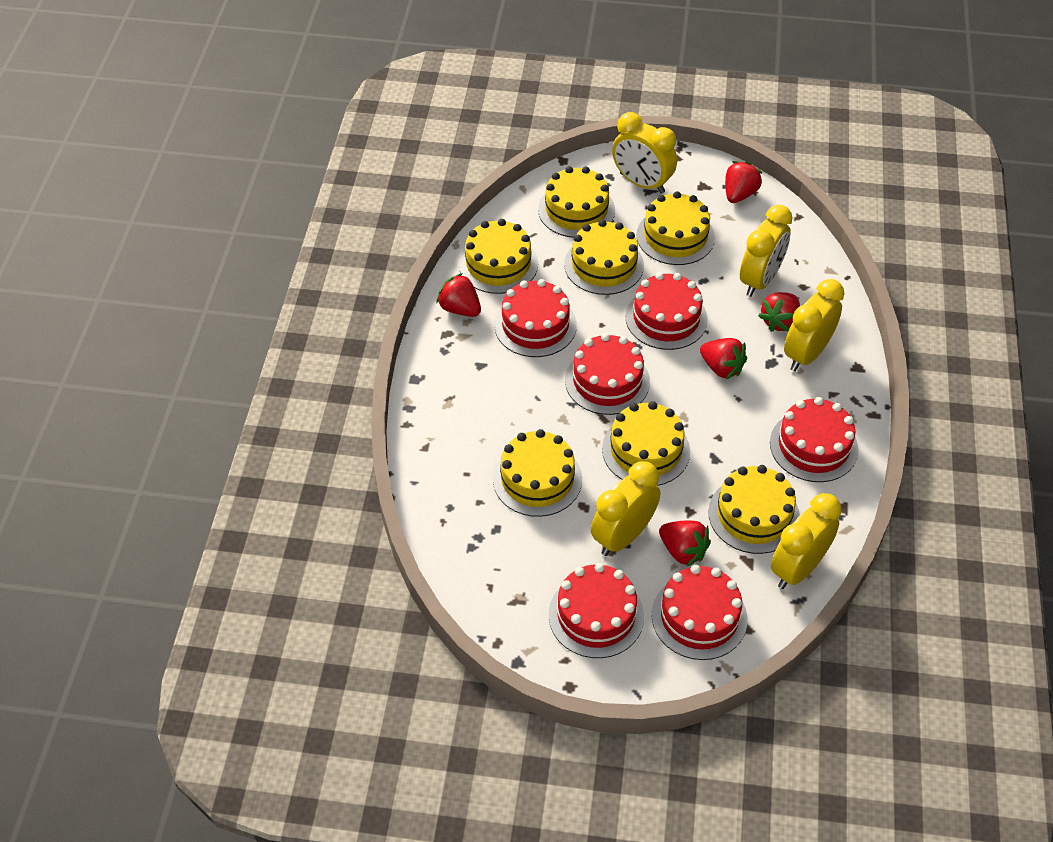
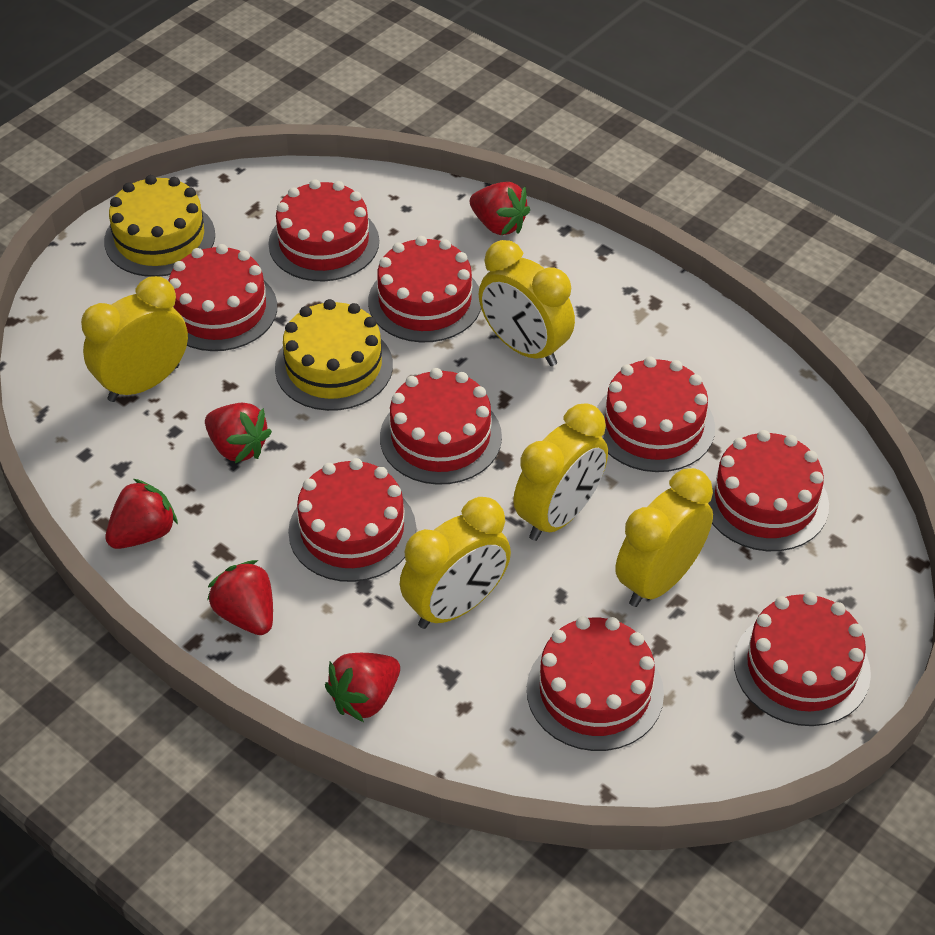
red cake: [494,279,577,357] [549,563,644,658] [565,333,650,415] [626,272,708,350] [652,565,748,660] [770,397,859,482] = 6 -> [168,244,277,351] [268,179,379,281] [288,458,416,582] [368,236,481,342] [380,368,502,485] [527,616,664,751] [597,357,715,472] [708,430,829,551] [734,592,871,726] = 9
yellow cake: [459,219,538,294] [493,429,582,517] [538,166,615,238] [564,220,644,295] [602,401,690,486] [636,191,715,265] [708,465,800,554] = 7 -> [104,175,215,277] [275,299,393,411] = 2

